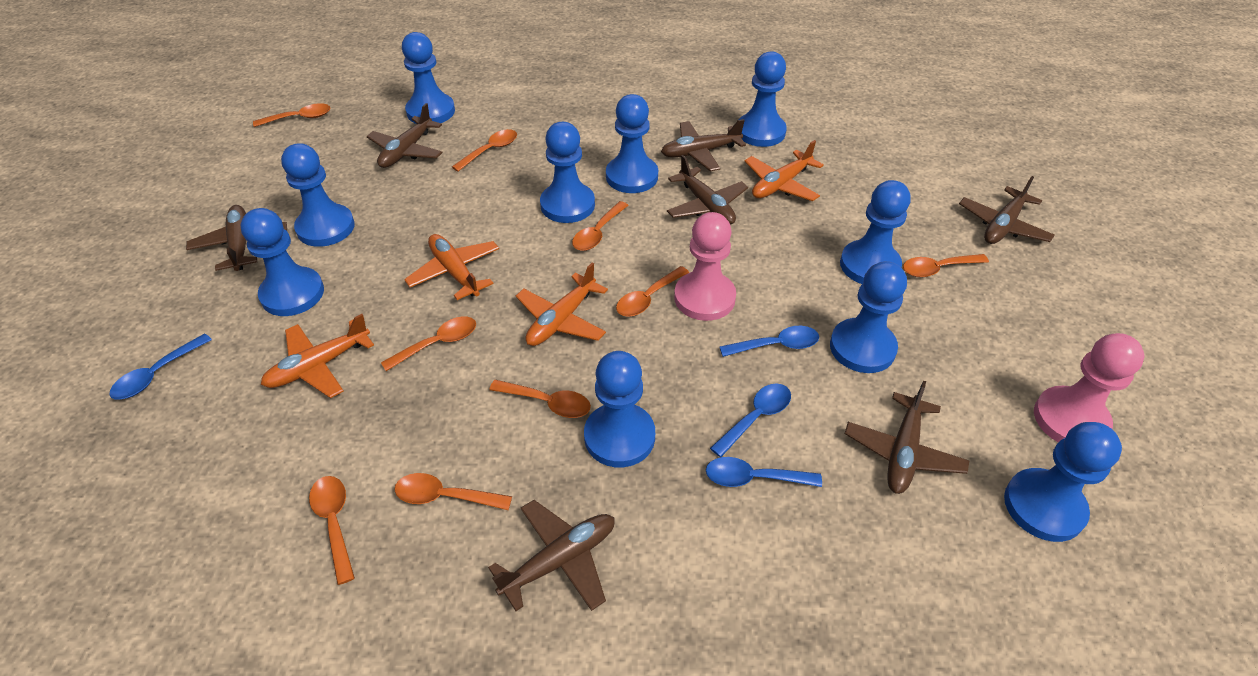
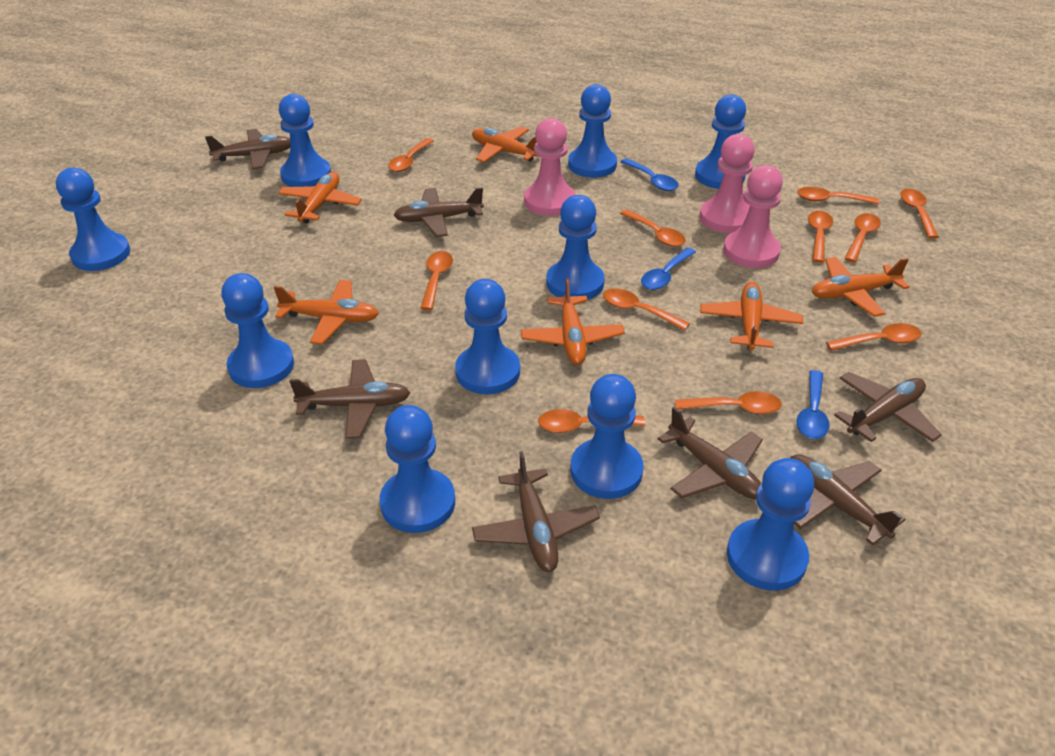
blue spoon: [109,333,212,399] [706,457,822,487] [710,383,791,457] [720,326,819,357] = 4 -> [621,158,679,191] [641,248,696,290] [797,370,830,439] = 3
orange plane: [261,314,374,398] [404,234,499,300] [516,263,608,346] [745,140,824,201] = 4 -> [274,280,379,344] [278,172,362,224] [472,127,539,162] [521,278,625,365] [700,282,803,350] [812,257,909,317] = 6
orange spoon: [253,103,331,127] [309,476,355,585] [381,316,476,371] [394,473,512,510] [452,129,517,172] [489,380,591,418] [572,201,629,251] [616,266,689,317] [903,254,989,277] = 9 -> [388,138,433,172] [421,251,453,310] [538,409,645,433] [603,288,690,331] [620,209,686,247] [675,391,782,414] [797,187,879,204] [808,211,833,263] [826,323,922,351] [844,213,881,262] [900,188,939,239] = 11
pink pawn: [674,212,736,321] [1034,333,1145,442] = 2 -> [524,118,576,216] [700,134,755,233] [723,165,783,268] = 3

